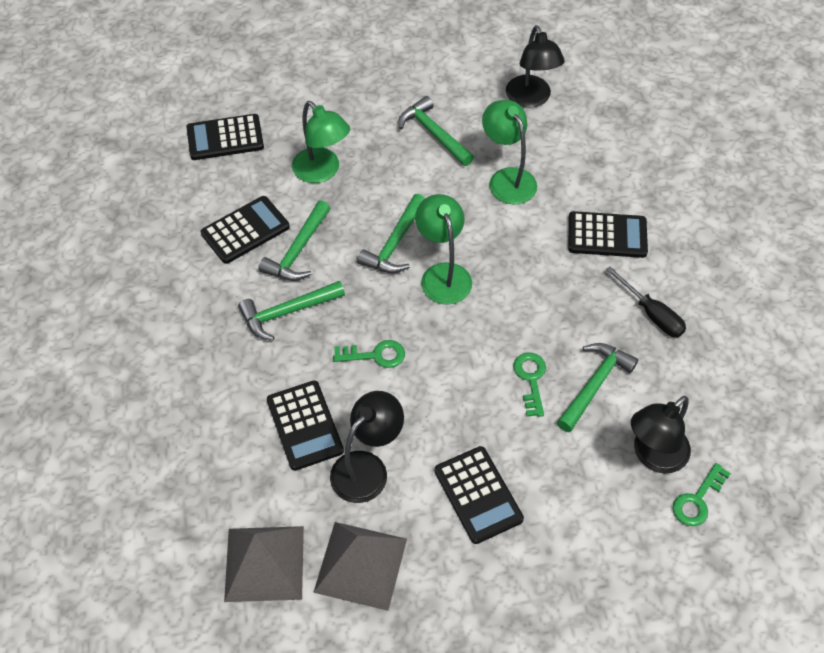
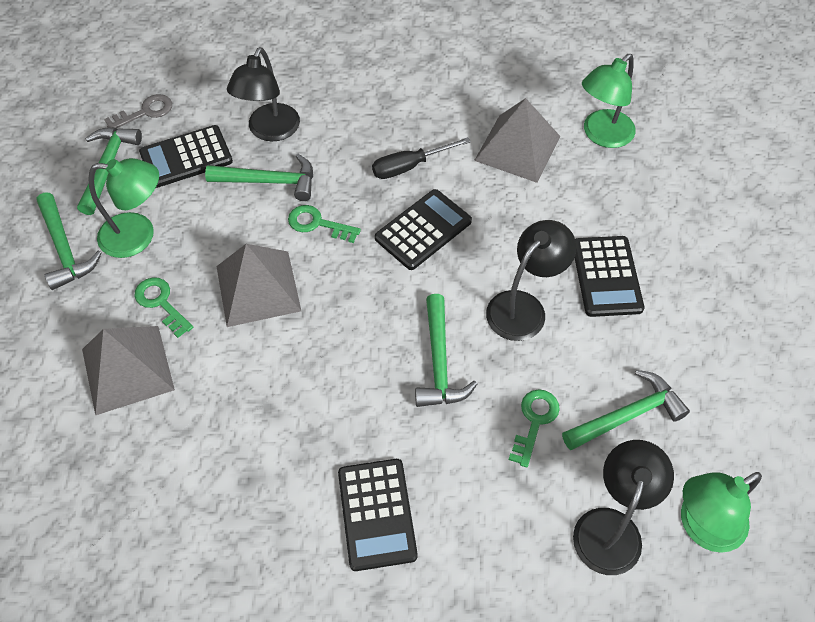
black calculator: [186,114,264,160] [201,196,290,264] [267,381,344,471] [435,446,524,544] [568,211,648,258] = 5 -> [139,125,233,188] [338,459,418,571] [375,189,472,270] [575,236,644,317] = 4
grey key: none = 0 -> [104,94,172,128] = 1
grey pyramid: [224,526,304,602] [313,522,407,611] = 2 -> [82,326,175,416] [216,244,301,327] [474,98,560,183] = 3

